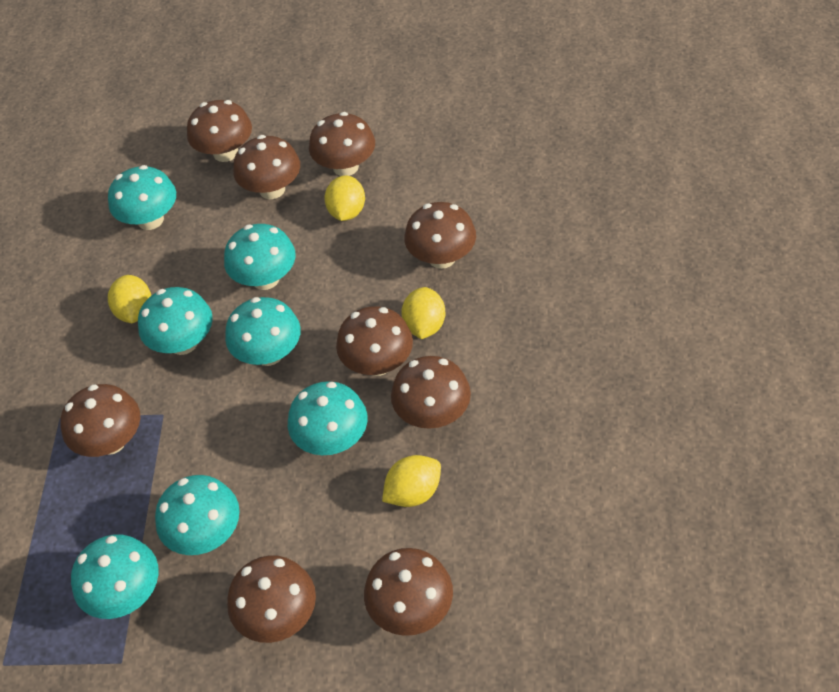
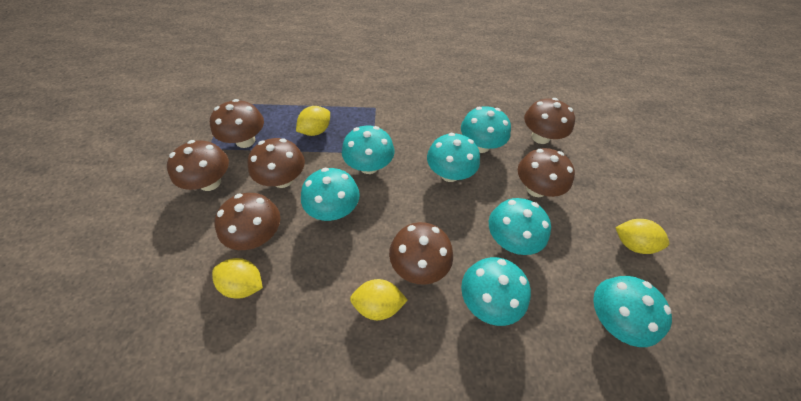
brown mushroom: [61,384,140,457] [187,100,252,162] [227,555,316,643] [233,135,300,199] [309,112,375,176] [336,306,413,376] [364,548,453,636] [391,356,471,429] [404,202,476,269] = 9 -> [167,140,229,191] [210,99,264,148] [214,193,280,250] [248,138,305,188] [389,222,453,285] [518,148,575,197] [524,98,575,144] = 7

